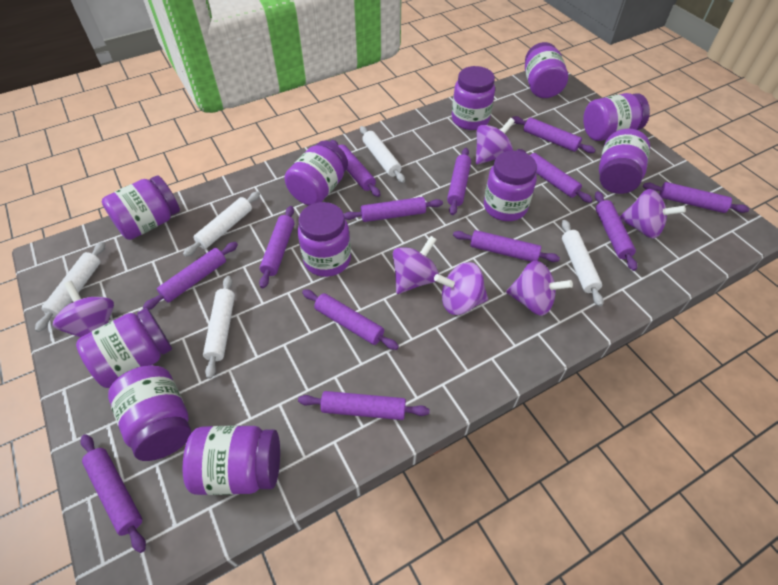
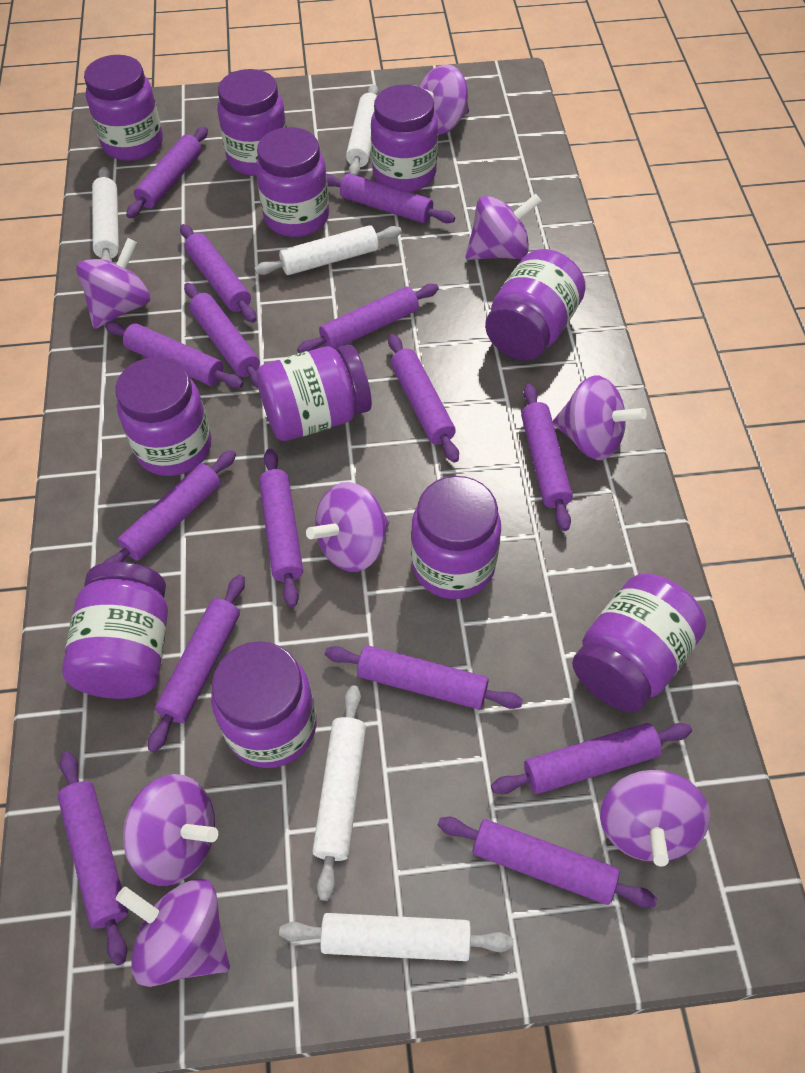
purple rolling pin: [81,434,146,553] [143,242,238,310] [259,206,294,289] [298,391,430,420] [302,289,399,350] [330,140,380,197] [344,197,443,222] [447,148,471,215] [453,230,560,262] [512,116,595,153] [517,149,593,203] [595,191,637,271] [643,182,749,213] = 13 -> [58,751,128,965] [103,450,236,563] [105,321,244,388] [126,127,208,218] [148,575,245,753] [180,224,257,323] [184,283,260,388] [259,449,303,607] [297,284,439,353] [325,645,523,709] [326,173,455,223] [388,334,459,463] [438,817,657,908] [491,723,692,794] [521,384,573,531] = 15
purple spinning top: [53,281,114,338] [393,236,439,294] [434,262,488,315] [475,118,515,165] [506,261,573,316] [619,189,686,239] = 6 -> [76,238,151,329] [116,879,230,987] [123,774,218,886] [306,482,389,572] [414,64,469,135] [465,193,541,260] [553,375,647,460] [600,770,711,867] = 8

